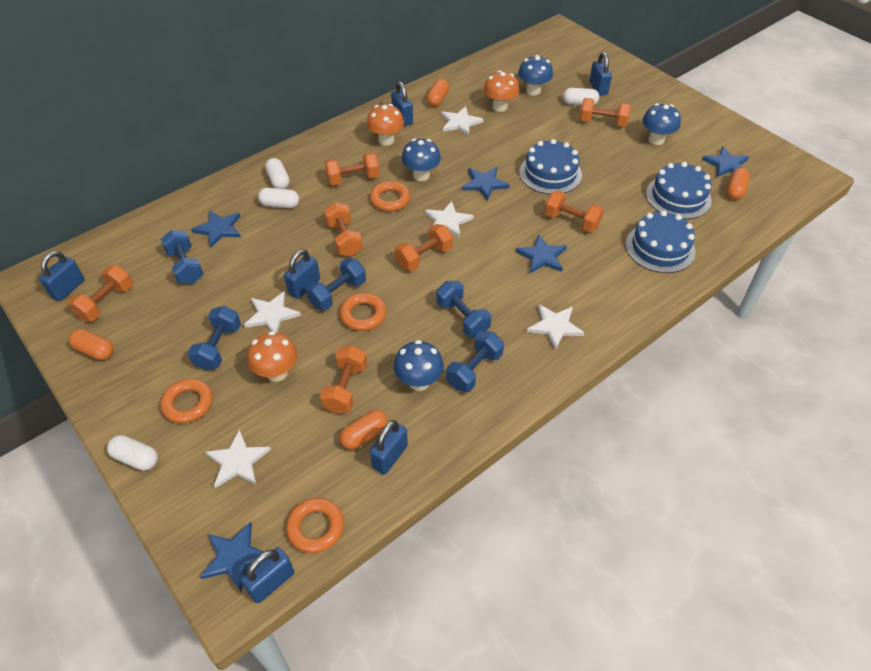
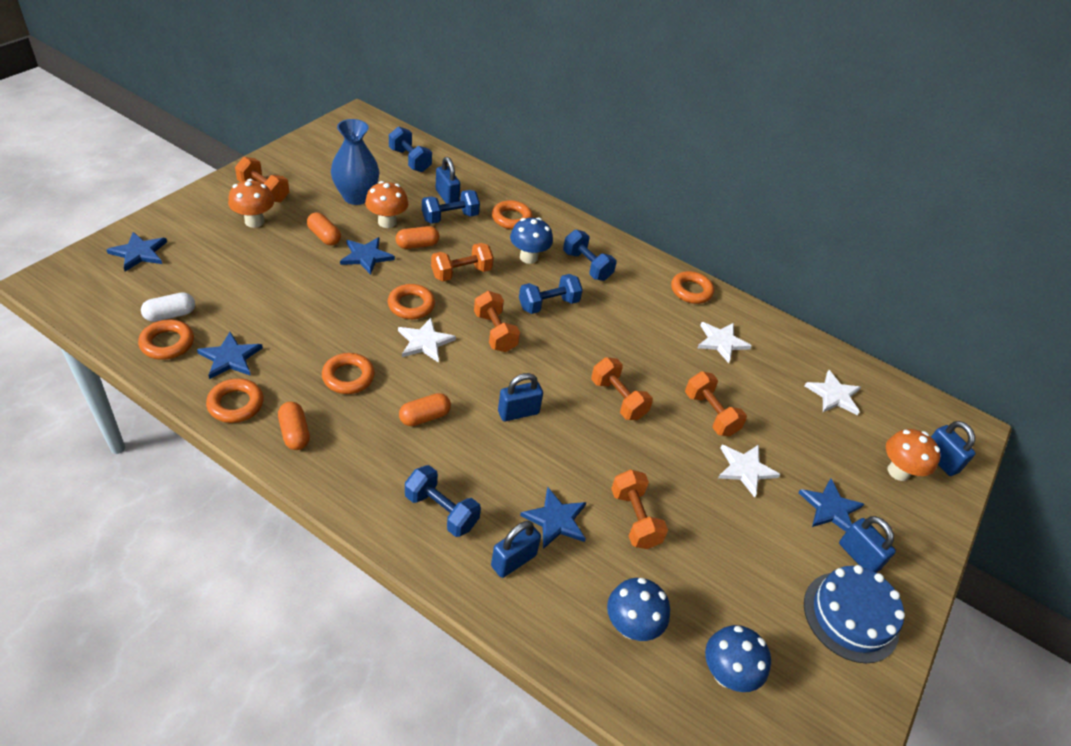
blue cake: [519,139,582,194] [626,210,695,273] [646,162,712,219] = 3 -> [804,565,905,663] = 1
blue mushroom: [394,340,444,391] [402,138,441,181] [518,55,553,96] [642,103,681,145] = 4 -> [510,217,553,264] [607,578,670,641] [705,625,771,692] = 3
blue padlock: [39,251,85,301] [241,547,294,603] [284,249,320,299] [370,420,408,475] [391,81,413,126] [589,52,612,96] = 6 -> [436,157,460,204] [491,521,541,578] [498,373,543,421] [839,516,896,573] [931,421,976,476] = 5
blue vase: none = 0 -> [331,119,379,205] = 1
orange dumbbell: [68,265,133,322] [320,345,367,414] [324,202,363,256] [325,152,380,185] [395,224,453,271] [544,190,604,232] [580,98,631,127] = 7 -> [235,157,289,202] [431,243,494,281] [474,291,520,352] [591,357,653,420] [611,469,668,549] [685,371,747,436] = 6
orange ring: [161,379,213,423] [286,498,344,553] [340,293,386,331] [370,181,410,212] = 4 -> [138,320,194,360] [206,378,264,423] [322,353,375,394] [388,284,435,319] [492,200,533,229] [671,271,714,304] = 6
white capsule: [107,435,158,471] [258,188,299,208] [265,158,290,189] [563,88,599,105] = 4 -> [141,292,195,322] = 1
white star: [205,430,271,488] [244,291,301,333] [425,201,474,238] [441,106,483,136] [527,304,584,350] = 5 -> [398,318,456,363] [697,322,752,363] [718,445,781,498] [805,370,861,415] = 4

